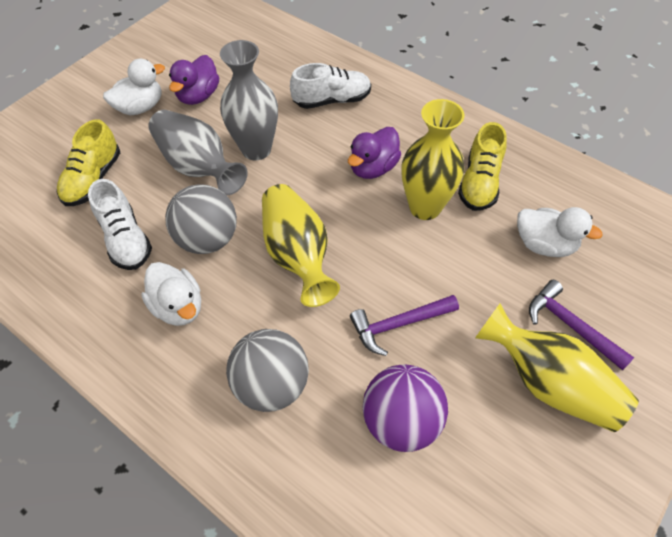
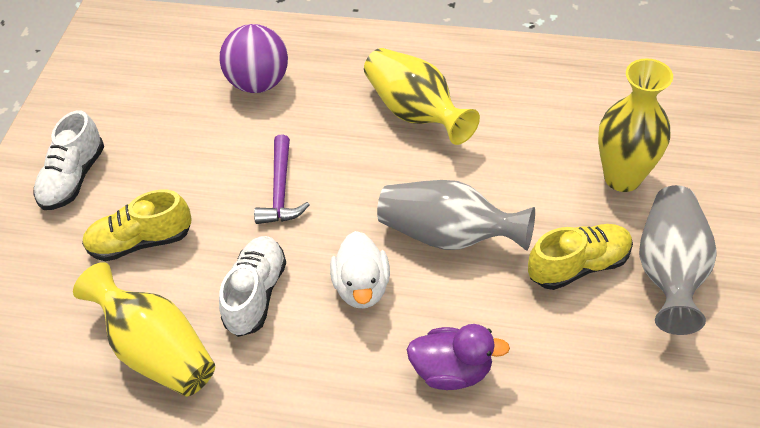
grey ball: [165,184,237,254] [226,329,309,412] = 2 -> none = 0
purple duck: [169,55,219,105] [348,127,401,179] = 2 -> [407,324,510,390] = 1
purple hammer: [350,295,459,356] [529,280,634,370] = 2 -> [254,135,310,224] = 1
white duck: [103,58,165,115] [141,262,201,326] [517,207,603,257] = 3 -> [330,231,390,309] = 1

